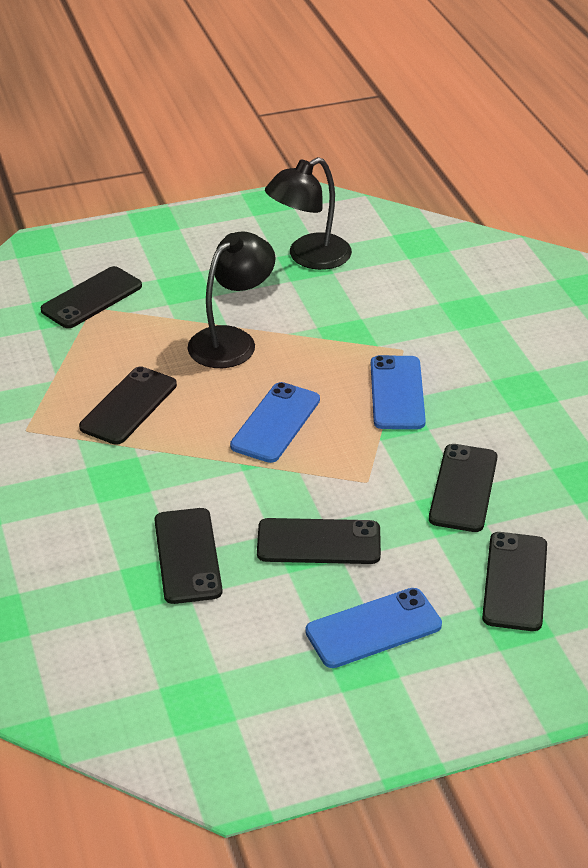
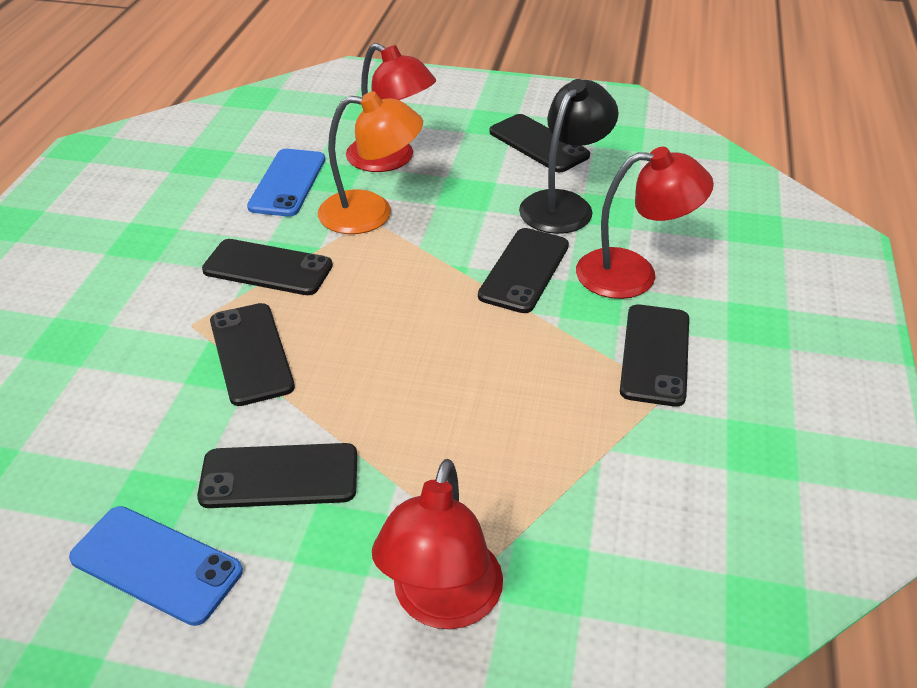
black lamp: [187,231,275,368] [265,157,352,270] = 2 -> [519,79,619,234] = 1
blue phone: [230,382,320,463] [305,588,442,668] [371,355,426,429] = 3 -> [69,506,243,626] [247,149,325,217] = 2
orange lamp: none = 0 -> [318,91,423,234] = 1
red lamp: none = 0 -> [346,43,436,172] [372,459,503,629] [576,147,714,299] = 3

